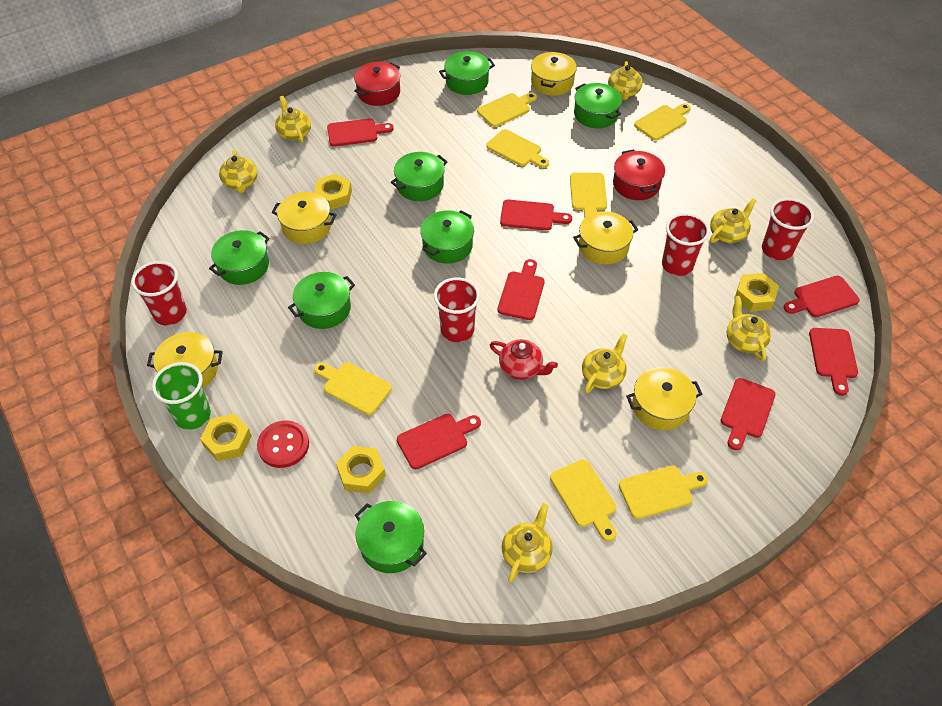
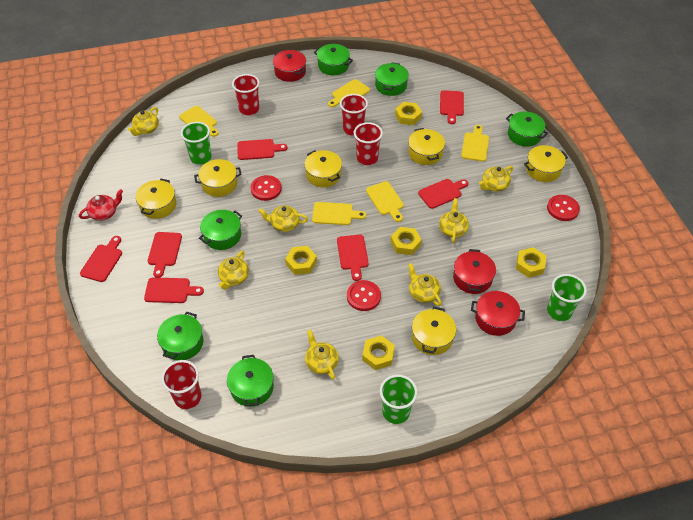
green cup: [152,362,211,430] = 1 -> [181,122,212,165] [380,374,418,424] [547,274,587,321] = 3
green pot: [209,230,270,285] [288,272,355,329] [355,501,427,573] [391,152,447,201] [420,210,474,264] [439,51,495,95] [574,83,622,128] = 7 -> [157,312,204,360] [199,210,242,250] [227,355,274,407] [314,44,353,75] [375,62,409,96] [506,111,548,147] = 6
red button: [257,421,309,468] = 1 -> [251,175,282,201] [347,280,381,311] [547,195,580,221] = 3
red pot: [354,62,400,106] [613,149,665,200] = 2 -> [273,50,306,82] [453,249,496,294] [471,291,525,336] = 3
yellow cutting board: [314,362,392,415] [477,92,537,127] [486,129,549,168] [550,459,617,542] [570,173,607,218] [619,466,708,519] [634,103,691,141] = 7 -> [179,106,219,137] [312,202,366,225] [328,79,370,107] [366,181,404,222] [461,125,489,162] = 5
yellow nut: [200,414,252,461] [314,174,352,210] [336,446,386,494] [735,273,779,312] = 4 -> [285,246,317,275] [362,335,395,370] [390,227,422,255] [395,102,422,125] [516,247,546,278] = 5
yellow pot: [147,332,223,388] [272,192,337,244] [531,51,577,96] [573,211,638,265] [626,367,702,431] = 5 -> [135,179,176,219] [194,159,242,197] [304,150,342,187] [408,128,445,165] [412,306,456,355] [524,145,568,182] = 6

